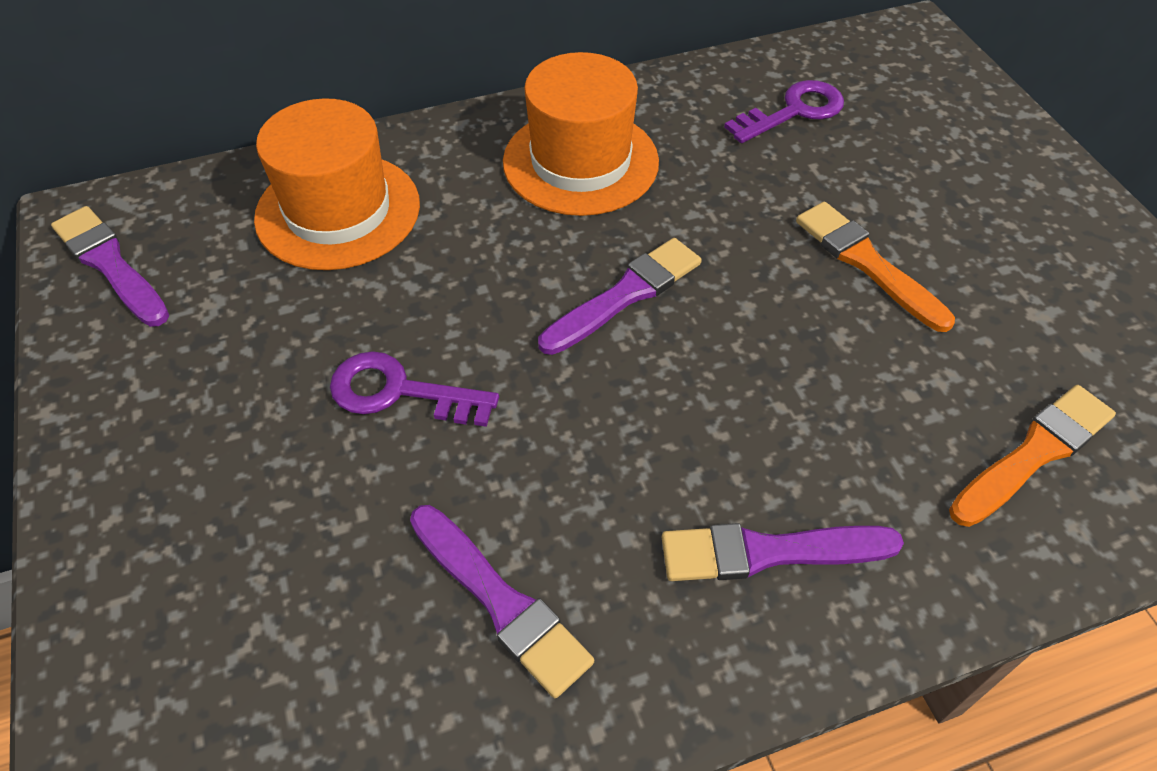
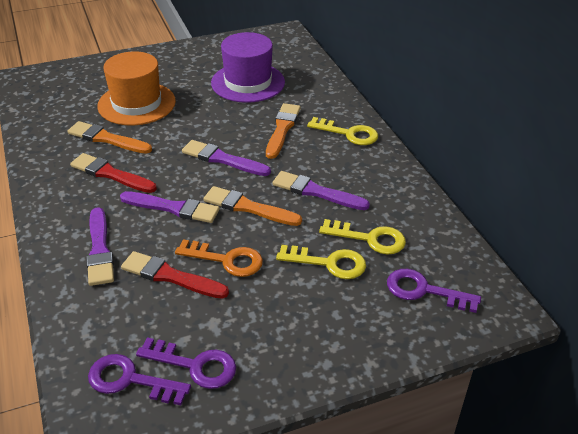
orange brush: [796,202,955,332] [949,385,1116,527] = 2 -> [67,121,152,154] [203,186,302,226] [266,103,301,159] = 3
orange hat: [254,98,420,270] [503,52,659,216] = 2 -> [97,51,176,125] = 1
orange key: none = 0 -> [175,239,263,277] = 1
purple hat: none = 0 -> [211,32,285,103] = 1
purple key: [330,351,499,427] [724,80,844,143] = 2 -> [88,354,191,405] [136,337,236,389] [387,269,481,313] = 3
red brush: none = 0 -> [70,153,157,193] [121,251,229,299] = 2
yellow key: none = 0 -> [276,245,366,279] [307,117,378,145] [319,219,406,255] = 3

